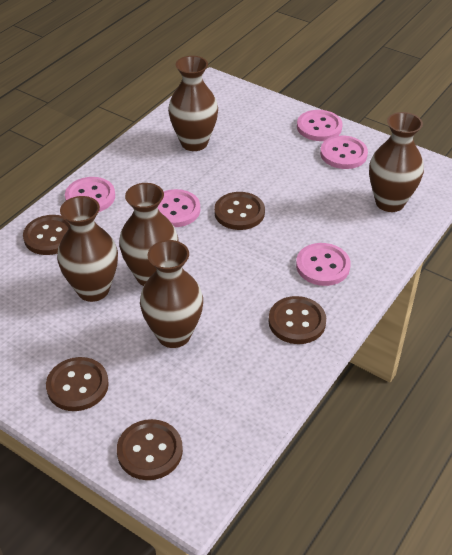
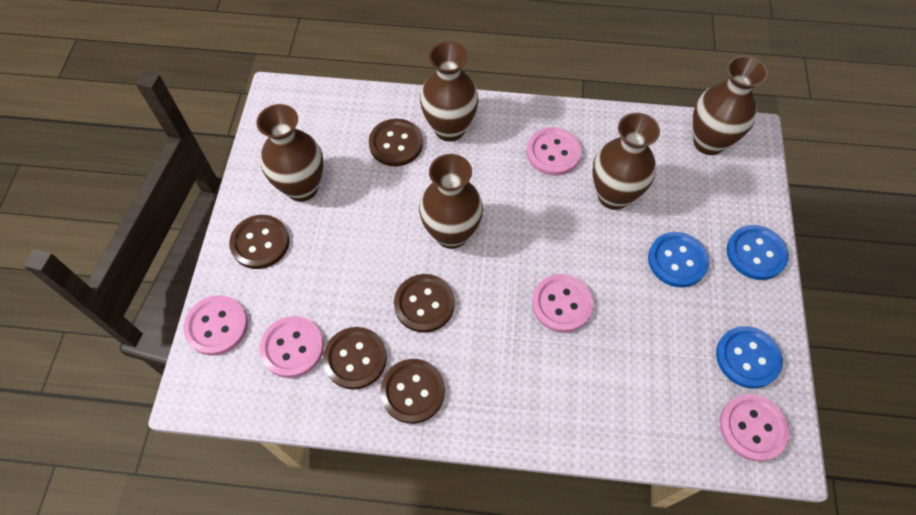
blue button: none = 0 -> [648,232,709,287] [716,326,783,388] [727,225,789,280] = 3

